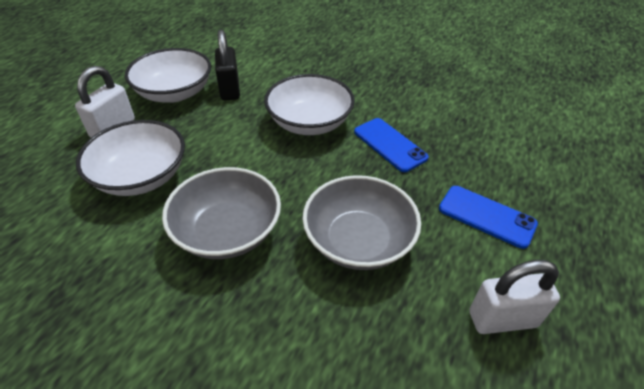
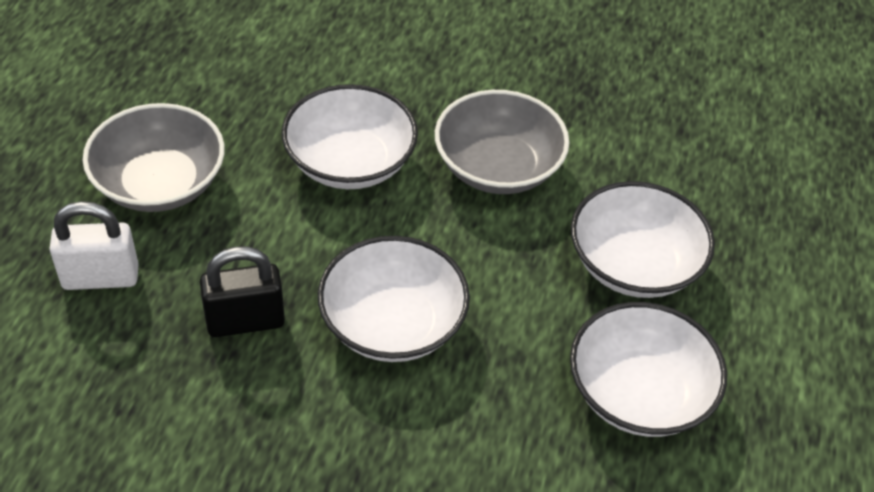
blue phone: [354,118,429,172] [439,186,538,249] = 2 -> none = 0
white bowl: [76,120,185,196] [125,48,211,102] [264,74,355,135] = 3 -> [282,84,418,189] [318,236,470,362] [570,302,727,437] [571,181,715,298] = 4
white padlock: [75,66,135,138] [469,260,560,334] = 2 -> [49,201,139,290] = 1

